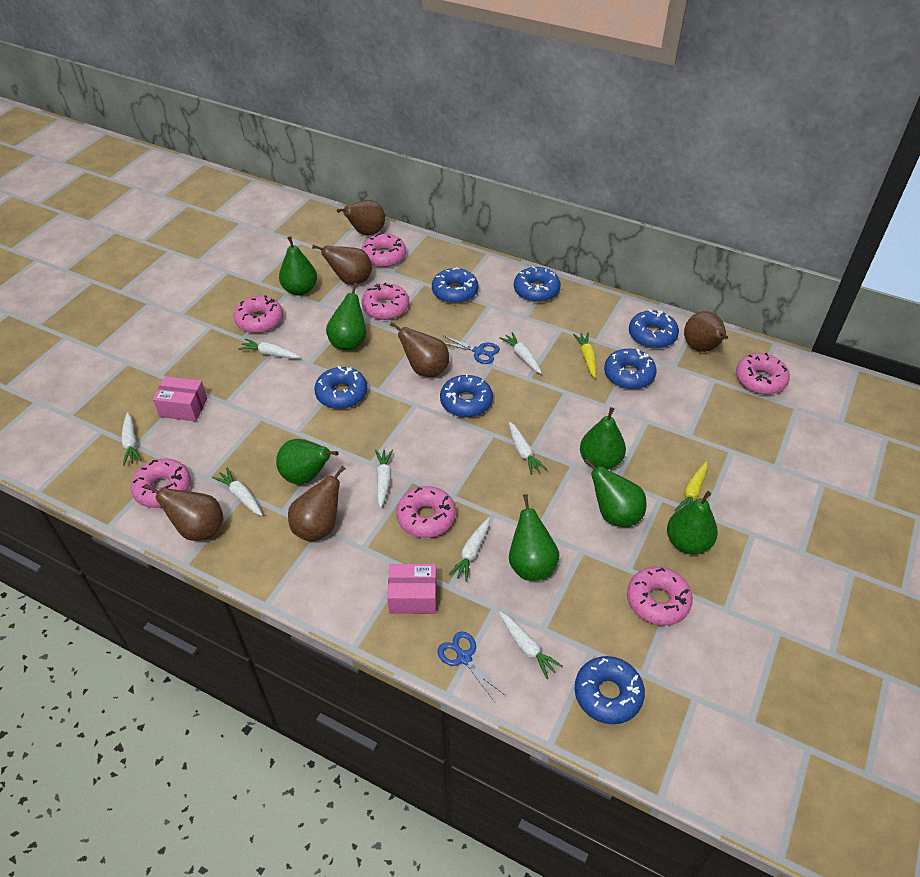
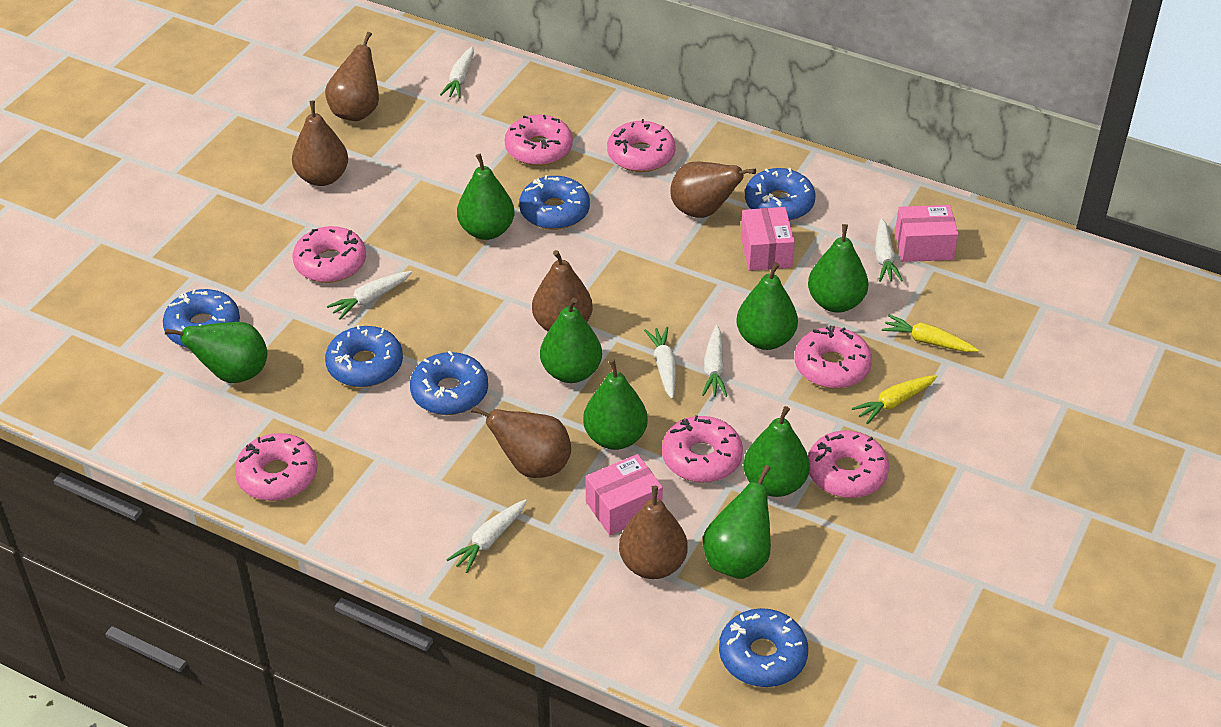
blue donut: [314,366,367,409] [432,267,478,304] [440,374,493,418] [514,266,561,302] [575,656,645,724] [604,349,657,389] [629,309,679,349] = 7 -> [163,289,240,348] [325,325,403,387] [410,351,488,415] [519,175,590,230] [719,608,808,687] [745,168,815,221] = 6
blue scissors: [437,631,505,702] [444,336,500,364] = 2 -> none = 0
green pear: [276,439,338,485] [279,236,317,296] [326,283,366,351] [509,494,559,581] [580,407,626,470] [584,458,647,527] [667,491,718,554] = 7 -> [165,322,267,383] [457,154,514,240] [540,297,602,383] [583,359,648,450] [703,465,771,579] [737,262,798,350] [743,406,810,497] [808,224,868,313] = 8
pink box: [153,376,207,421] [387,564,437,614] = 2 -> [585,454,663,535] [741,207,795,271] [895,205,958,262] = 3
white carrot: [121,412,142,466] [212,468,263,516] [238,339,301,359] [375,449,393,508] [449,518,490,582] [499,612,563,679] [500,332,542,374] [509,422,547,475] = 8 -> [327,271,412,320] [440,47,474,98] [446,499,527,573] [644,327,676,399] [702,325,727,397] [875,218,903,282] = 6

